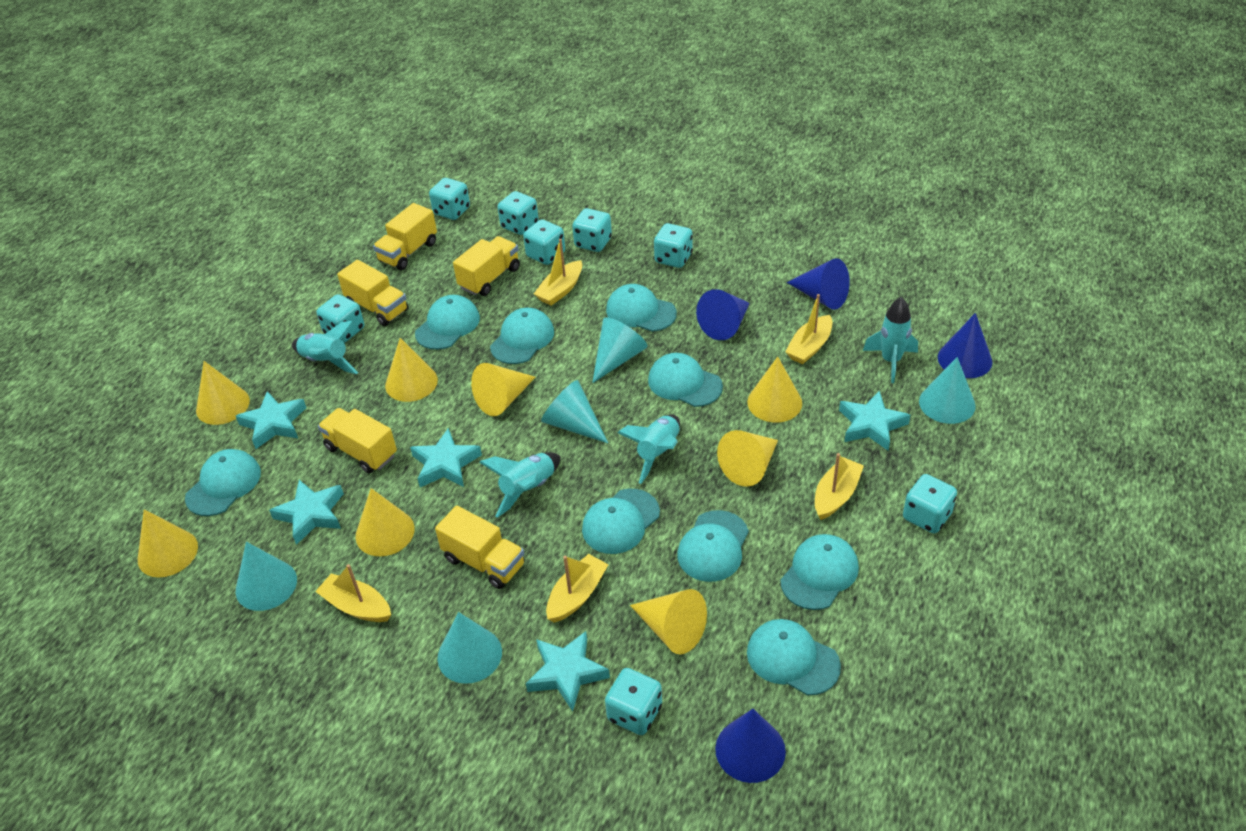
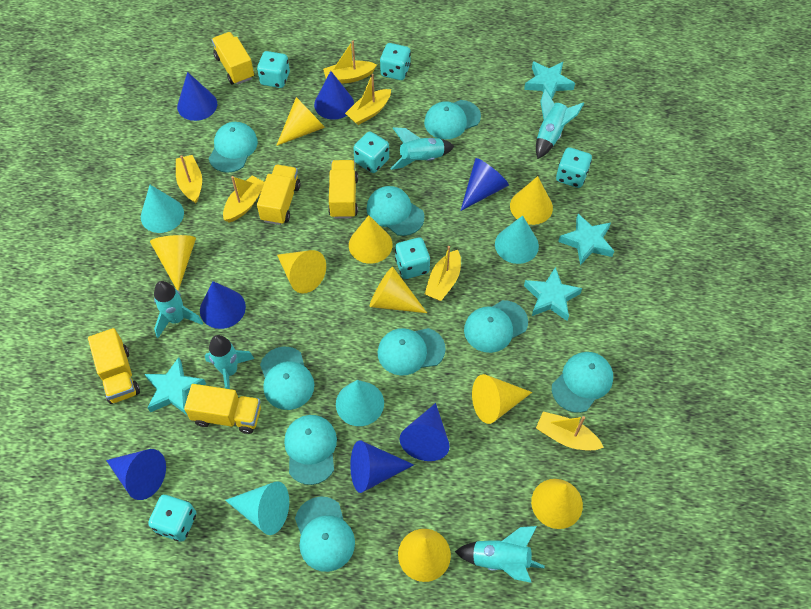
blue cone: [696,289,750,340] [715,709,786,783] [787,258,850,310] [938,313,992,378] = 4 -> [106,449,166,500] [177,72,217,121] [200,281,246,329] [314,71,354,120] [350,440,414,493] [399,403,450,461] [460,158,509,211] = 7
turquoise cone: [236,542,297,611] [438,612,502,684] [541,380,608,443] [592,317,648,383] [919,357,976,424] = 5 -> [141,185,184,233] [225,481,289,535] [336,380,384,426] [495,215,539,264] = 4
turquoise dice: [317,294,364,343] [429,178,470,220] [497,191,539,235] [523,219,565,265] [572,208,612,252] [605,668,662,735] [654,223,693,268] [903,474,957,533] = 8 -> [148,495,196,541] [257,51,290,88] [353,131,389,173] [380,43,411,80] [395,238,430,279] [556,147,592,188] = 6
turquoise rocket: [292,321,358,374] [479,452,561,518] [617,414,680,484] [863,297,918,383] = 4 -> [154,281,203,338] [205,335,255,389] [390,127,454,170] [455,526,545,583] [536,89,584,159] = 5
turquoise star: [236,391,306,449] [269,480,344,545] [410,428,482,487] [526,631,610,711] [839,390,910,451] = 5 -> [145,357,206,416] [524,61,575,99] [524,267,582,321] [558,214,614,265] = 4
yellow boat: [315,564,391,622] [534,239,582,306] [546,554,609,623] [785,294,832,364] [815,453,864,520] = 5 -> [176,155,202,203] [223,176,265,223] [323,41,377,84] [345,74,391,125] [425,246,461,301] [536,411,604,451] = 6
yellow cone: [138,509,198,577] [196,361,250,425] [356,488,415,556] [385,338,438,402] [471,363,536,416] [630,589,707,655] [717,430,778,487] [747,357,802,423] = 8 -> [150,235,196,291] [276,97,325,146] [277,250,326,294] [349,215,392,264] [370,267,427,313] [398,529,451,582] [472,374,532,424] [510,176,553,225] [531,479,583,529] = 9

